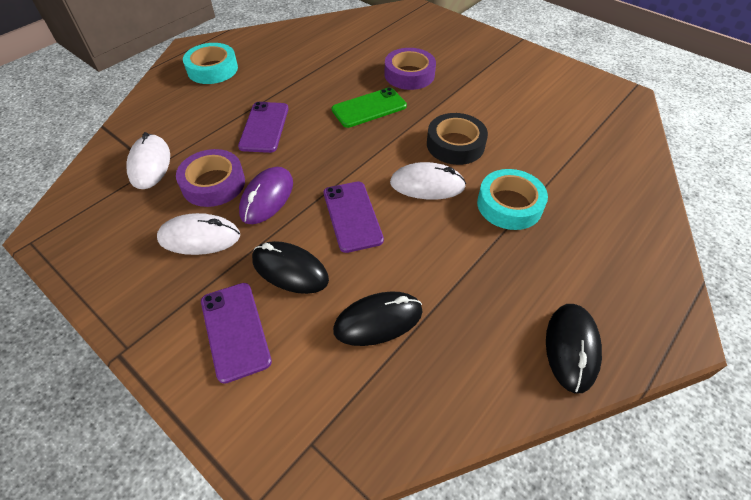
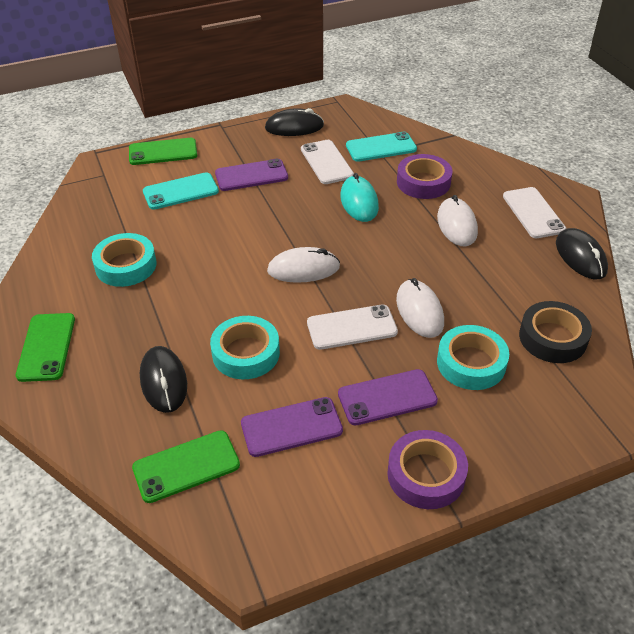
green phone: [332,87,407,128] = 1 -> [16,313,75,382] [129,138,197,165] [132,430,240,503] = 3
purple mouse: [239,167,293,224] = 1 -> none = 0
turquoise mouse: none = 0 -> [340,173,379,222] = 1
turquoise phone: none = 0 -> [143,172,219,210] [346,132,417,162] = 2
turquoise tape: [183,43,238,84] [477,169,548,230] = 2 -> [92,233,156,287] [210,316,280,379] [437,325,509,390] = 3
white phone: none = 0 -> [301,140,354,184] [307,304,398,350] [503,187,566,238] = 3

